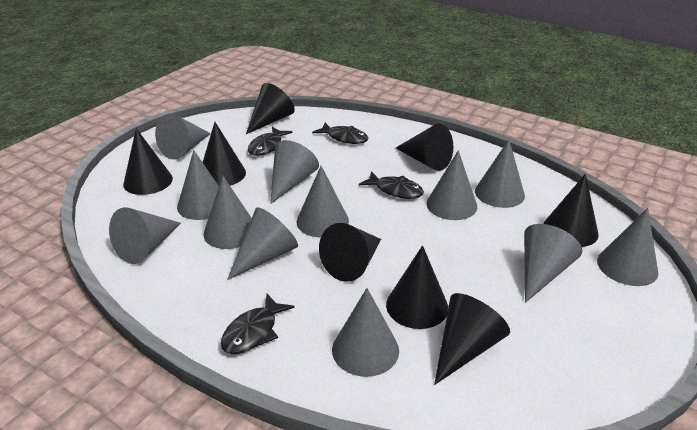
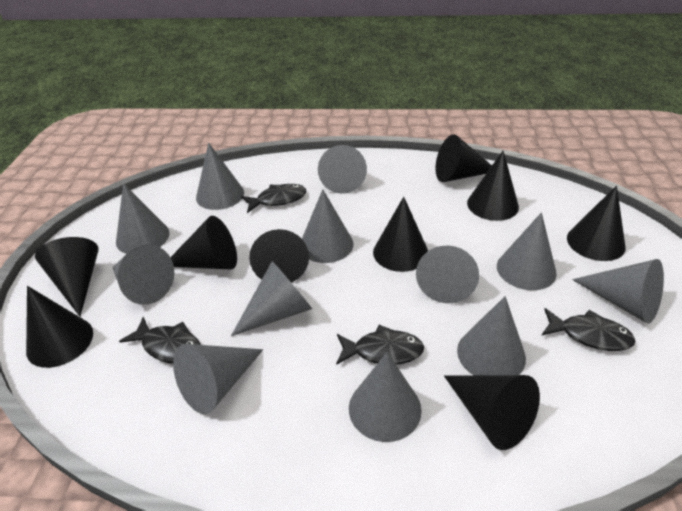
black cone: [123,128,173,195] [203,122,246,186] [246,83,295,134] [319,223,381,282] [386,245,448,329] [396,124,453,171] [434,293,510,385] [544,174,599,247] = 8 -> [26,286,93,368] [35,237,98,316] [170,216,237,269] [249,229,309,283] [373,197,428,272] [435,134,492,182] [444,375,540,450] [467,151,519,221] [567,185,625,261] = 9

